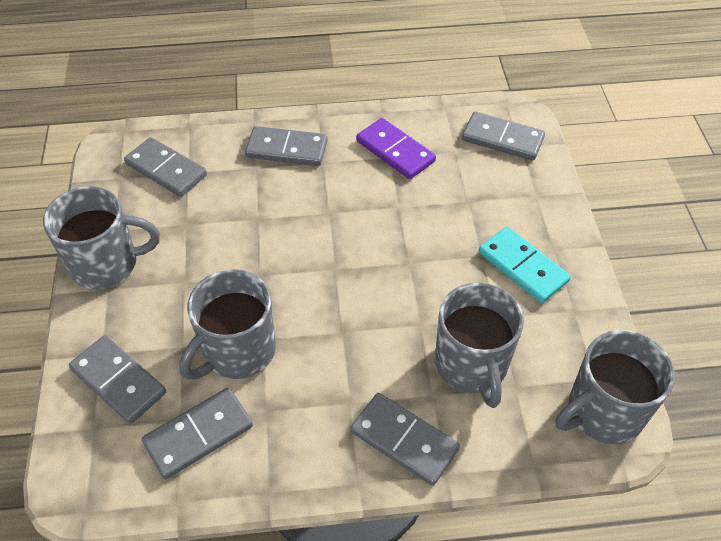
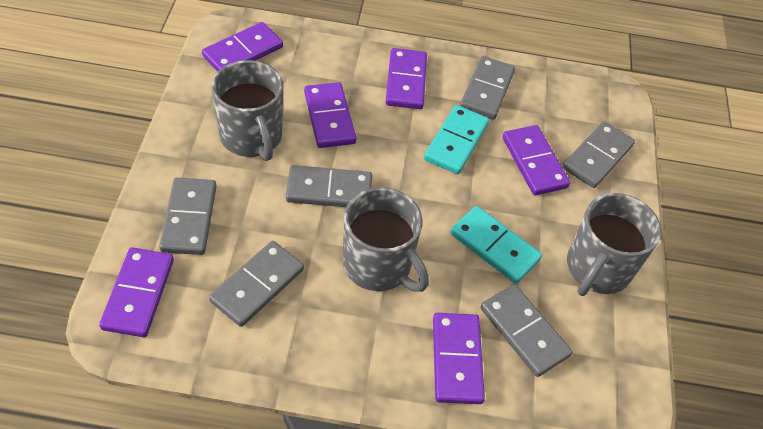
grey mug: [43,186,160,289] [179,269,276,380] [435,283,524,408] [556,330,675,444] = 4 -> [211,60,283,161] [343,187,429,292] [567,193,661,296] = 3
purple domino: [356,118,436,179] = 1 -> [99,247,174,337] [202,22,283,72] [304,82,357,148] [386,48,427,109] [433,313,485,404] [503,125,570,195] = 6
turquoise domino: [479,227,571,303] = 1 -> [424,105,489,174] [450,206,542,284] = 2

